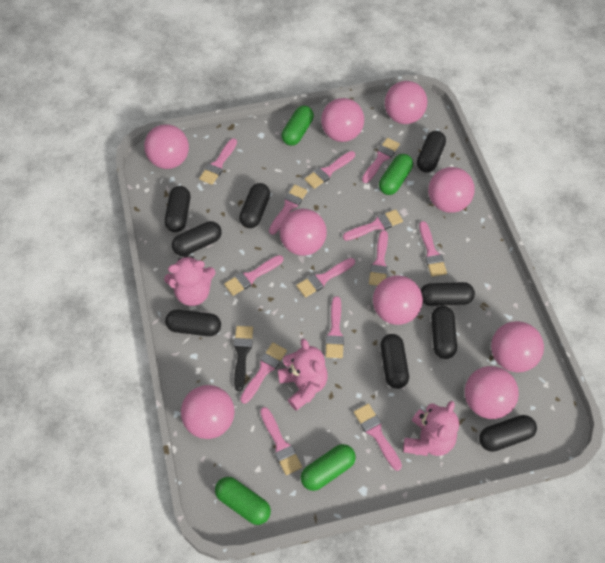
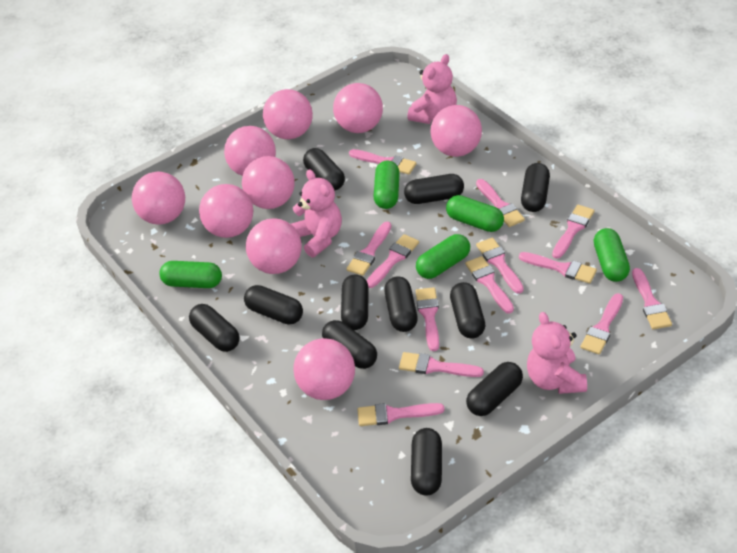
black brush: [234,326,253,391] = 1 -> none = 0
black capsule: [165,186,190,232] [165,310,221,336] [172,221,222,256] [239,183,270,228] [380,334,409,389] [417,131,446,172] [421,282,475,306] [431,306,457,359] [479,415,537,452] = 9 -> [189,304,240,352] [244,285,303,324] [303,148,345,191] [322,320,377,369] [341,274,369,330] [384,276,418,332] [404,174,464,204] [411,428,442,496] [450,282,485,339] [466,362,523,416] [521,163,550,212] = 11
green capsule: [215,477,271,525] [282,106,314,146] [301,444,356,491] [379,154,413,195] = 4 -> [159,261,222,288] [373,160,400,209] [416,234,470,279] [446,195,504,232] [594,228,630,282] = 5

